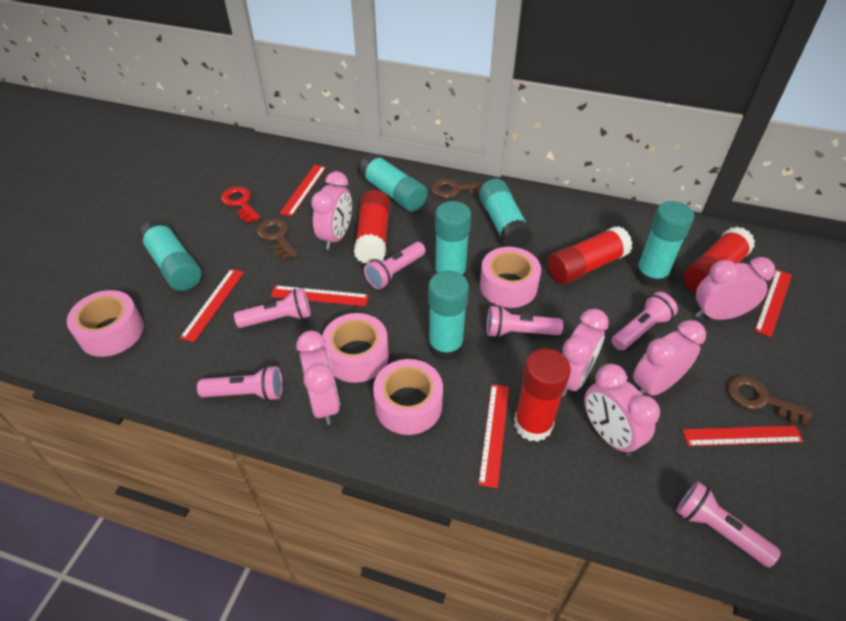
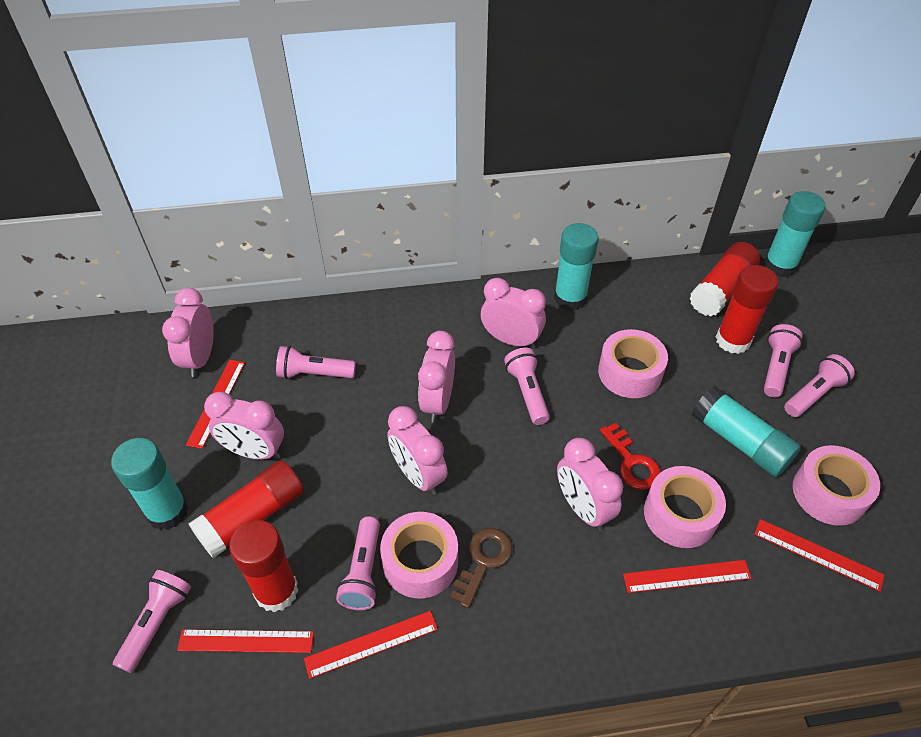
brown key: [257,219,298,261] [431,179,484,198] [728,376,812,426] = 3 -> [450,528,512,608] = 1
red ruler: [180,269,244,342] [271,285,369,306] [280,165,326,216] [478,384,509,488] [682,425,804,446] [754,269,792,337] = 6 -> [177,629,314,653] [186,360,245,449] [304,611,438,679] [623,560,752,593] [754,519,884,592] = 5
turquoise glue stick: [138,219,201,291] [359,153,427,212] [428,270,469,361] [435,201,471,278] [479,179,533,249] [635,201,694,287] = 6 -> [111,438,189,530] [554,223,599,311] [692,386,801,477] [764,191,826,277] = 4

